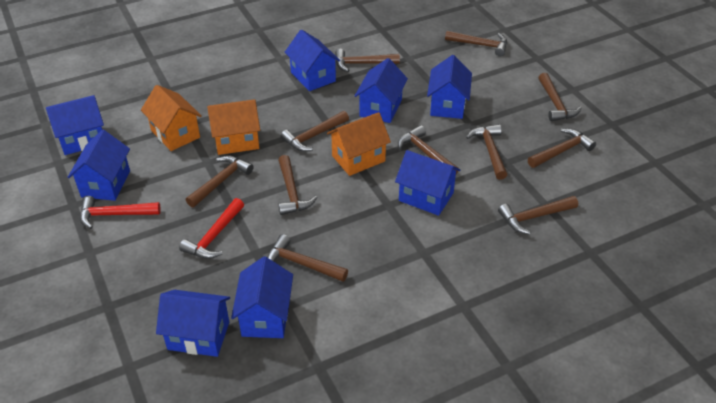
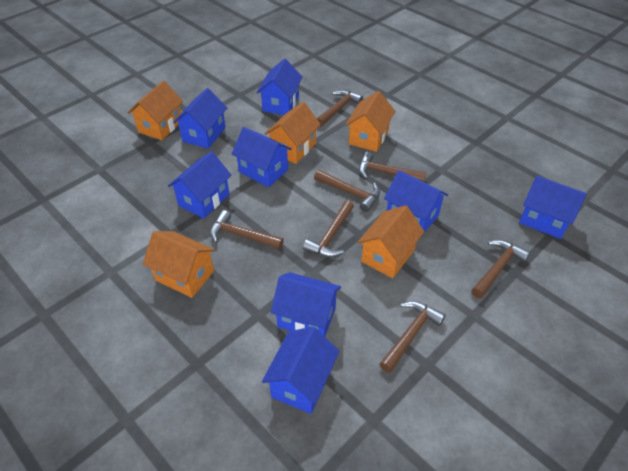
brown hammer: [186,155,254,208] [267,234,348,282] [278,155,317,215] [280,111,349,152] [335,49,400,72] [398,125,458,174] [445,31,507,57] [466,124,507,180] [498,196,578,235] [528,128,596,168] [538,73,582,121] = 11 -> [210,210,284,249] [303,200,354,257] [314,170,380,212] [317,90,363,127] [359,152,427,182] [380,301,446,373] [471,240,530,298] = 7
orange house: [141,85,202,151] [207,99,260,155] [327,112,391,176] = 3 -> [128,81,183,140] [143,231,215,298] [265,102,321,164] [345,91,395,152] [357,205,424,278] = 5
red hammer: [80,196,161,229] [179,198,244,259] = 2 -> none = 0

